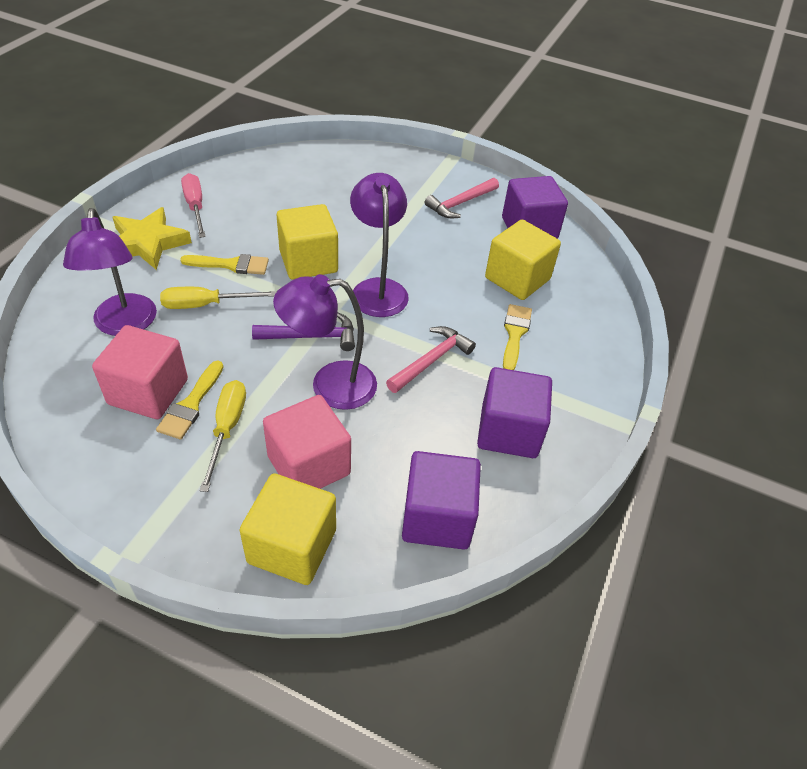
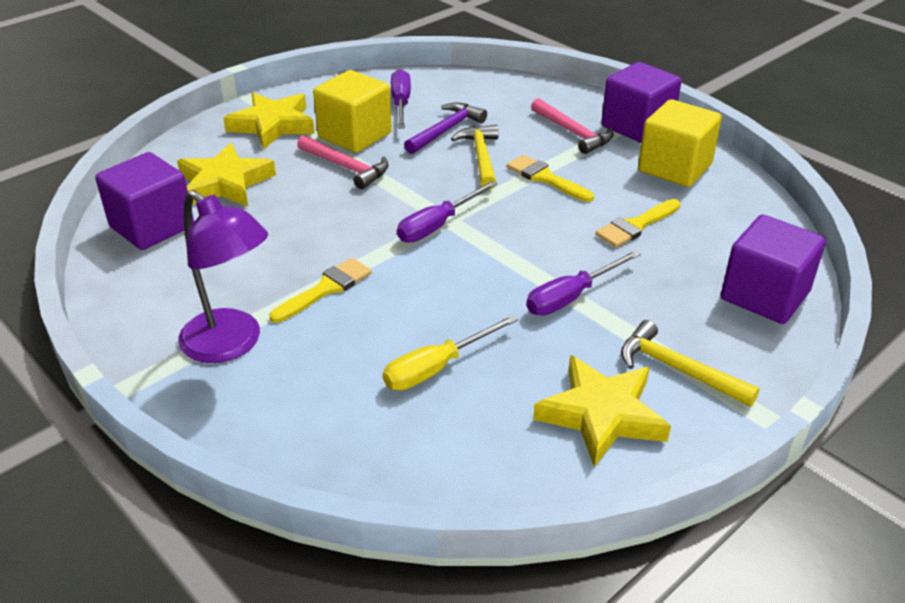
pink cube: [92,325,188,419] [263,395,351,489] = 2 -> none = 0
pink screwdriver: [181,173,206,238] = 1 -> none = 0
purple lamp: [63,208,157,336] [273,274,377,410] [350,173,409,317] = 3 -> [178,190,268,363] = 1
purple screwdriver: none = 0 -> [391,69,411,129] [397,181,497,243] [526,250,641,315] = 3
yellow cube: [239,473,336,585] [277,204,338,280] [485,220,561,300] = 3 -> [313,70,392,153] [638,99,722,187] = 2
yellow hammer: none = 0 -> [451,125,499,190] [621,320,760,407] = 2
yellow screwdriver: [160,287,277,309] [200,380,246,492] = 2 -> [383,315,518,391] = 1
yellow star: [113,207,192,270] = 1 -> [177,143,276,207] [223,93,315,149] [533,355,671,467] = 3

